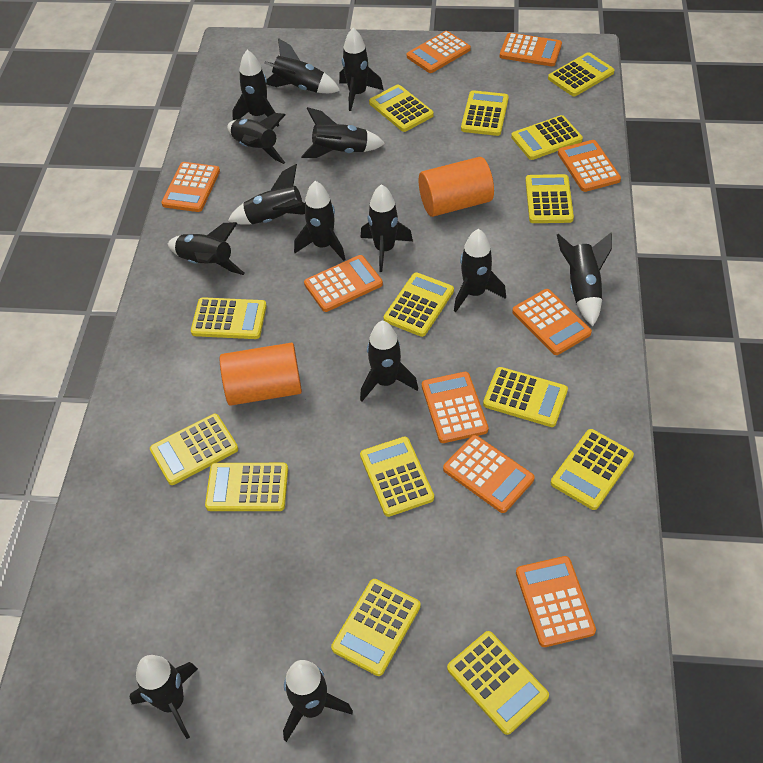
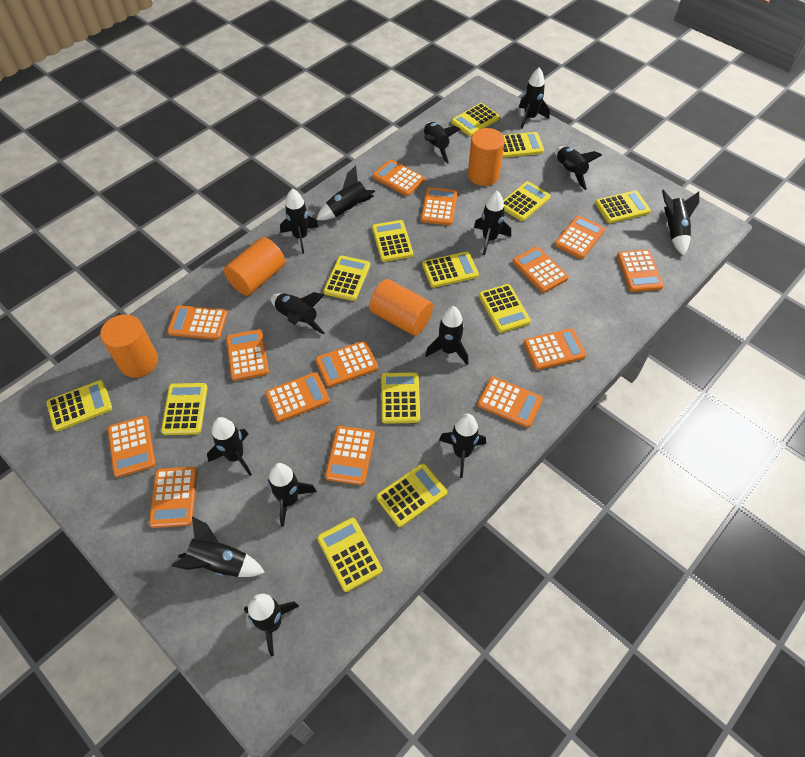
orange calculator: [161,162,220,212] [304,255,383,312] [407,31,471,73] [422,372,488,443] [443,435,535,513] [500,33,562,66] [512,289,592,355] [516,556,596,647] [558,140,621,192] = 9 -> [108,416,156,477] [149,467,197,528] [167,305,228,340] [226,329,269,381] [265,372,330,422] [316,341,378,387] [325,426,375,485] [373,159,425,196] [421,187,458,226] [477,377,543,428] [513,247,569,293] [523,328,586,370] [555,215,605,259] [617,250,664,292] = 14
orange cylinder: [220,343,302,406] [419,157,494,217] = 2 -> [100,314,158,378] [224,237,285,296] [369,279,433,336] [468,128,505,186] = 4
yellow calculator: [150,414,238,485] [191,297,267,339] [205,463,288,511] [331,579,421,676] [360,437,434,517] [369,84,434,132] [384,272,454,337] [447,631,549,735] [461,90,509,136] [483,367,568,427] [511,115,583,160] [526,174,574,223] [548,52,615,96] [551,429,634,510] = 14 -> [46,380,112,431] [161,383,208,435] [317,518,382,592] [323,255,370,301] [372,220,413,262] [376,464,447,527] [381,372,420,424] [422,251,479,288] [451,103,500,136] [479,284,531,333] [502,132,544,158] [503,181,551,221] [595,191,651,223] = 13

